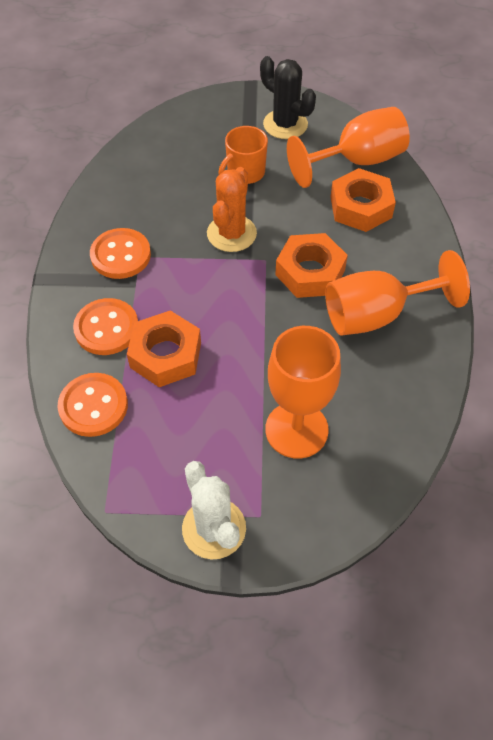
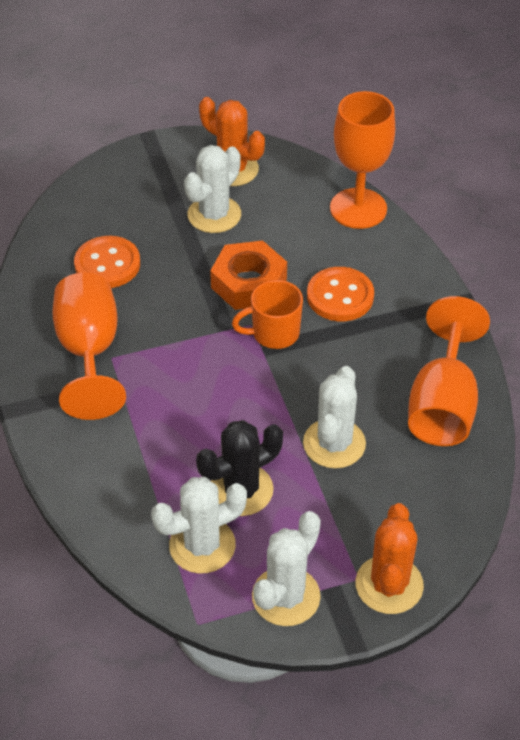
orange button: [58,373,128,437] [73,298,138,355] [90,228,151,279] = 3 -> [74,236,140,288] [307,267,374,321] = 2
orange cactus: [207,167,257,252] = 1 -> [199,97,265,186] [355,503,424,614] = 2
orange nut: [127,310,201,387] [275,233,348,298] [330,168,396,232] = 3 -> [210,241,287,310] = 1
white cactus: [182,461,246,559] = 1 -> [151,477,247,574] [184,145,241,233] [252,511,321,626] [303,366,366,469] = 4

